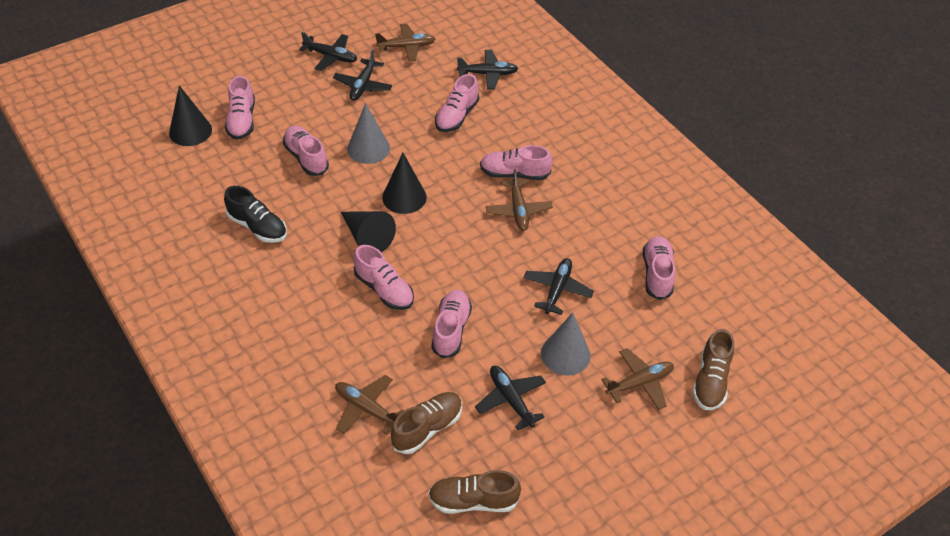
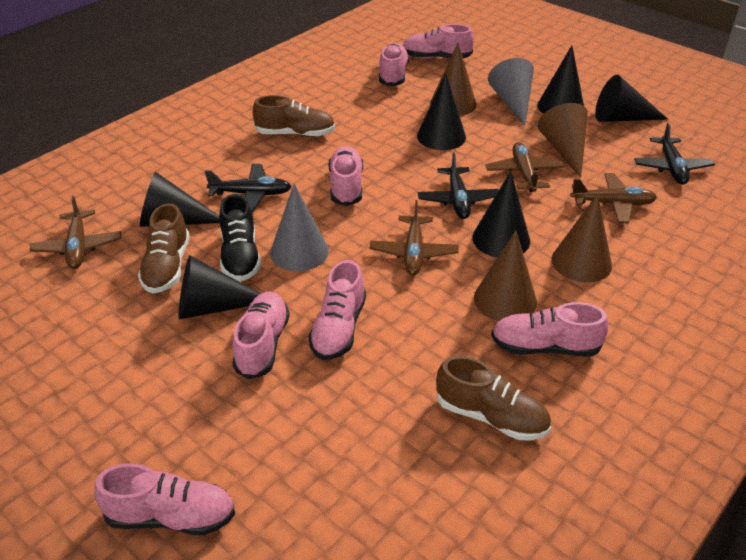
black cone: [169,85,212,146] [341,211,396,253] [382,153,427,214] = 3 -> [140,172,220,227] [179,255,261,319] [417,73,466,150] [472,171,530,258] [537,45,584,114] [595,75,668,122] = 6
black plane: [299,32,357,71] [333,50,392,101] [457,50,518,89] [475,366,546,430] [524,258,594,315] = 5 -> [205,164,292,212] [418,152,499,219] [634,123,715,184] = 3
brown cone: none = 0 -> [430,43,477,116] [474,230,537,321] [538,103,588,178] [552,193,612,283] = 4

